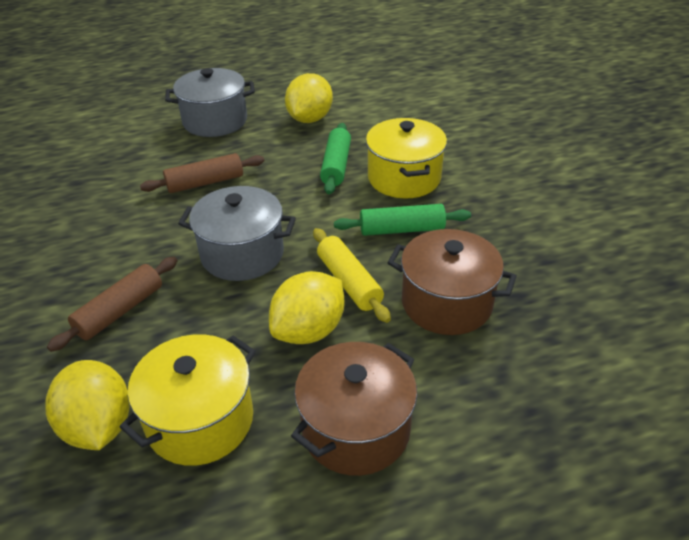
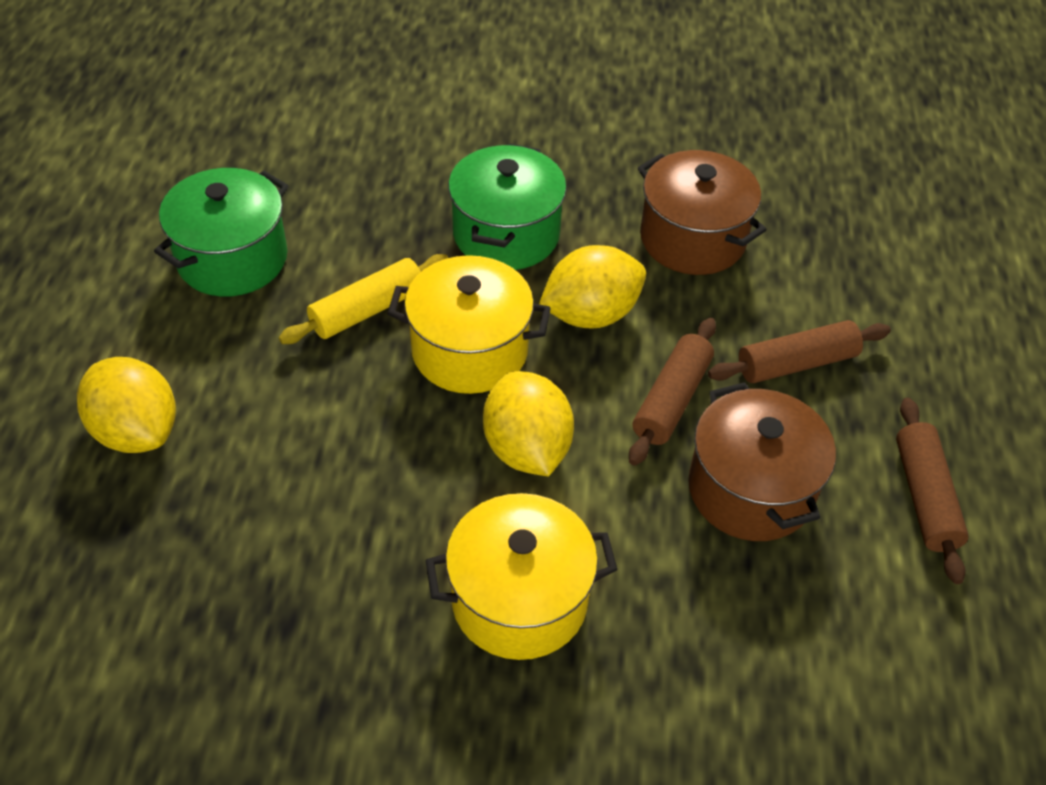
brown rolling pin: [47,257,178,352] [140,153,264,193] = 2 -> [629,318,716,466] [708,320,891,383] [896,398,969,584] = 3
green pot: none = 0 -> [154,168,288,296] [448,143,567,270] = 2
green rolling pin: [320,123,351,194] [334,204,471,236] = 2 -> none = 0
grey pot: [165,68,255,137] [178,186,296,281] = 2 -> none = 0

